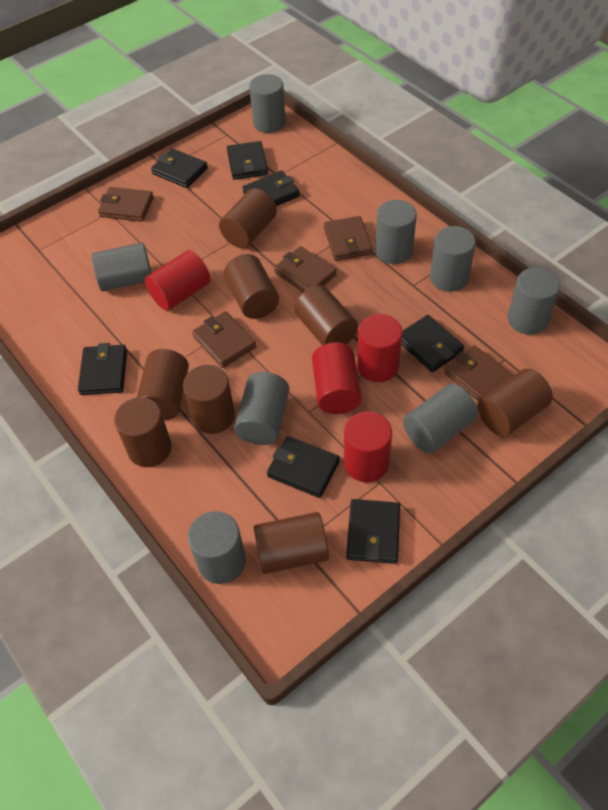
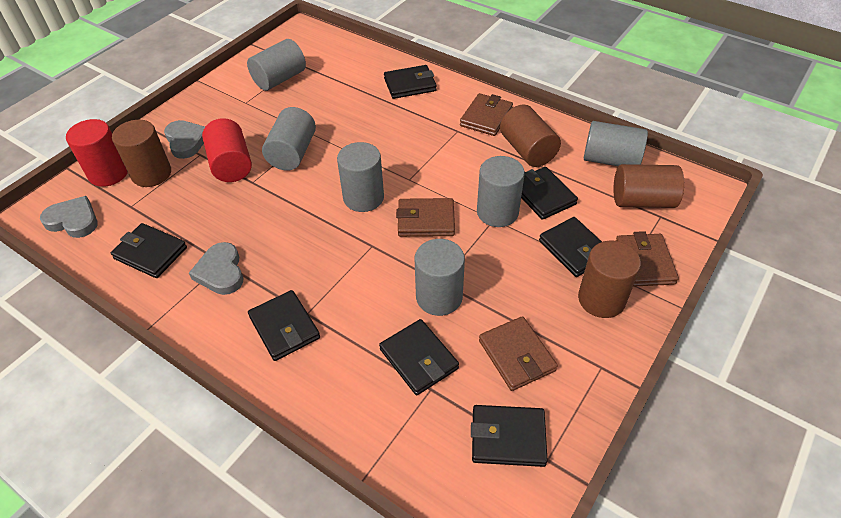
brown cylinder: [114,397,172,467] [137,349,189,420] [183,365,235,434] [219,188,277,248] [224,254,279,319] [254,512,329,574] [294,285,358,345] [478,368,553,437] = 8 -> [112,120,171,187] [500,104,561,167] [578,241,641,318] [613,164,684,208] = 4
brown wallet: [98,187,154,222] [192,311,256,368] [274,246,337,292] [324,216,373,261] [444,345,514,401] = 5 -> [396,198,455,237] [460,93,513,136] [479,316,558,391] [615,231,679,287] = 4
grey cylinder: [91,242,152,291] [188,511,246,584] [234,372,289,445] [249,74,286,133] [375,200,417,264] [403,383,478,453] [430,226,476,292] [508,267,560,335] = 8 -> [247,39,306,91] [262,107,316,171] [337,142,384,212] [415,239,465,316] [477,156,525,227] [584,121,648,166] = 6
grey heart: none = 0 -> [40,196,98,238] [164,120,205,159] [189,242,244,295] = 3
red cylinder: [145,250,210,311] [312,342,362,414] [344,411,392,482] [357,314,402,382] = 4 -> [66,119,128,187] [202,118,252,182] = 2

